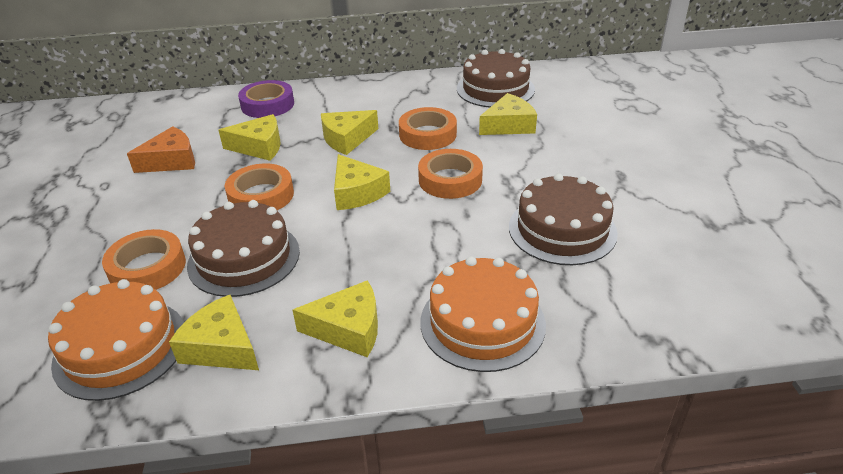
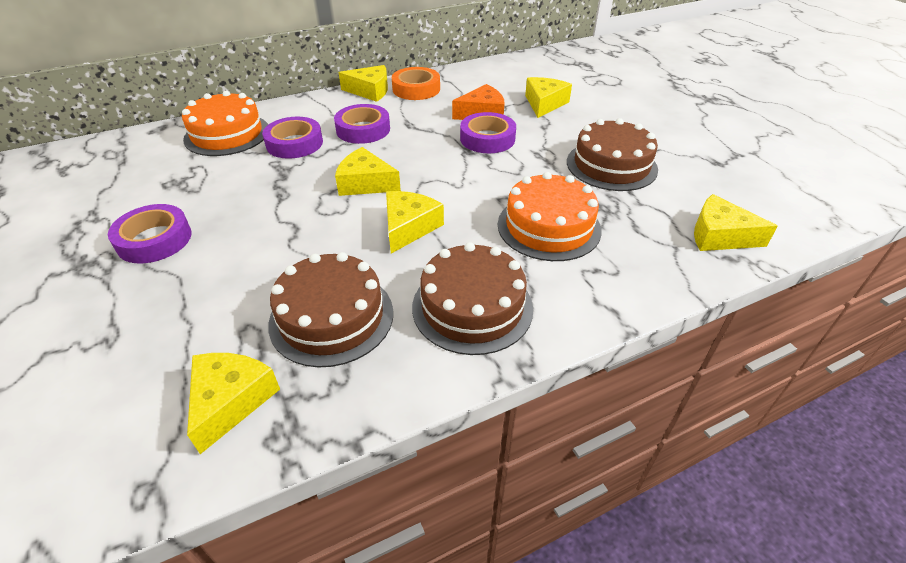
orange tape: [102,229,186,290] [224,163,294,210] [399,107,457,150] [418,149,483,199] = 4 -> [392,67,440,100] = 1
purple tape: [238,80,294,118] = 1 -> [108,204,191,263] [262,117,323,159] [334,104,390,144] [460,112,516,153] = 4

